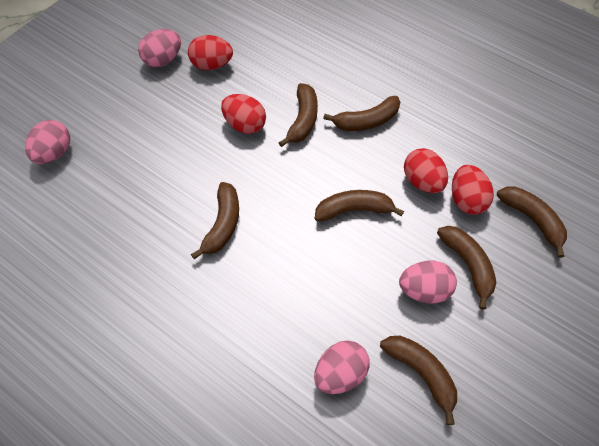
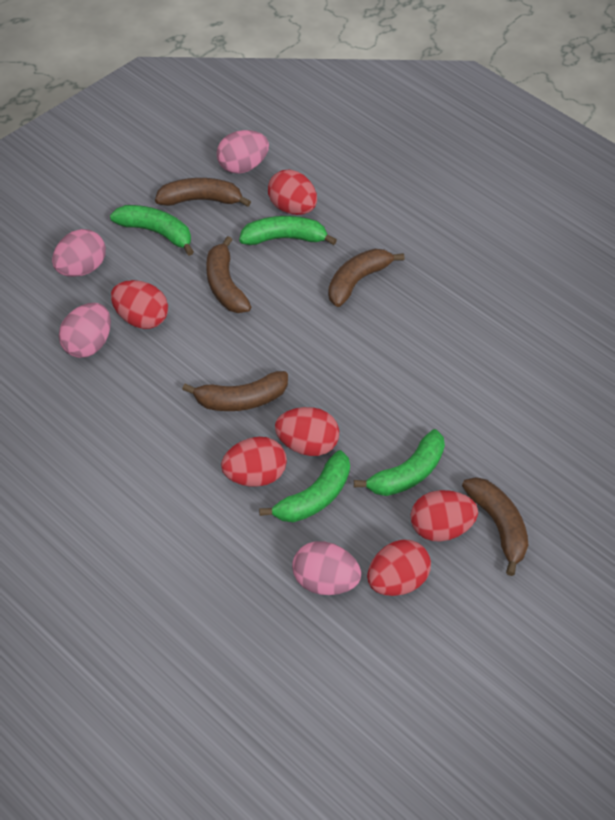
brown banana: [191,182,239,259] [279,83,318,147] [315,190,404,222] [323,96,401,131] [380,336,457,425] [437,226,496,310] [497,186,567,258] = 7 -> [155,178,251,207] [182,371,288,411] [206,236,251,313] [328,249,405,307] [462,477,528,576] = 5
green banana: none = 0 -> [110,205,194,256] [239,216,337,245] [259,450,350,522] [354,429,445,496] = 4
red egg: [188,35,233,70] [221,94,266,134] [404,148,448,193] [452,165,494,215] = 4 -> [111,280,168,329] [221,437,287,487] [268,170,317,215] [275,407,339,456] [367,540,431,596] [411,490,478,542] = 6

